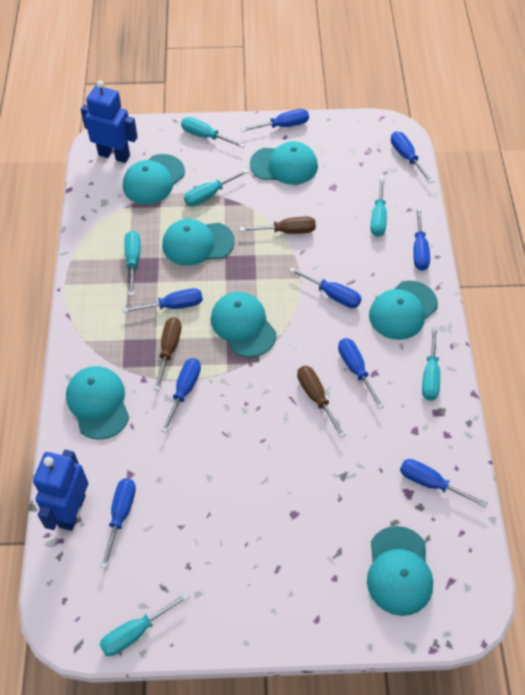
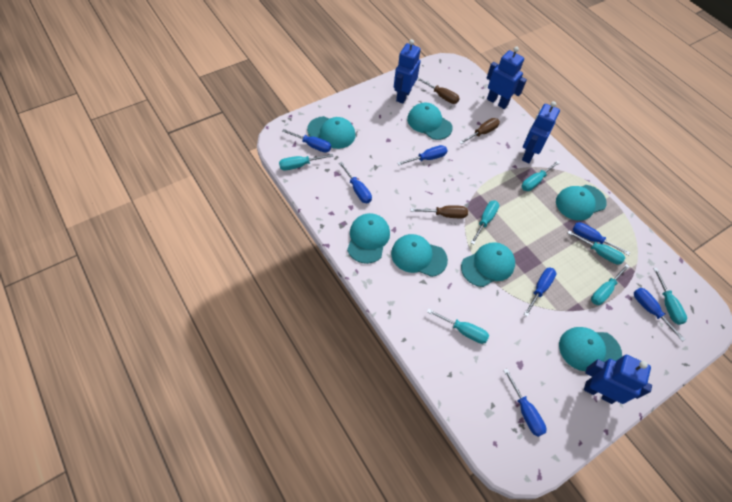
blue robot: [33,450,88,531] [81,80,138,163] = 2 -> [394,39,421,104] [487,46,527,109] [522,101,560,163] [584,355,652,404] = 4
blue screwdriver: [101,478,136,568] [122,288,203,313] [161,358,201,433] [241,109,309,132] [289,267,361,308] [338,338,384,409] [391,131,433,183] [400,459,487,508] [413,208,430,271] = 9 -> [282,129,331,152] [339,162,372,203] [397,145,447,165] [503,369,546,437] [524,267,556,316] [573,222,630,255] [634,288,686,342] = 7
turquoise screwdriver: [99,592,190,656] [125,231,141,296] [181,117,245,148] [184,169,249,206] [371,177,387,237] [422,327,440,401] = 6 -> [279,154,334,170] [427,309,489,344] [470,200,499,244] [522,161,560,191] [568,231,625,265] [591,264,630,305] [653,268,687,325] = 7

